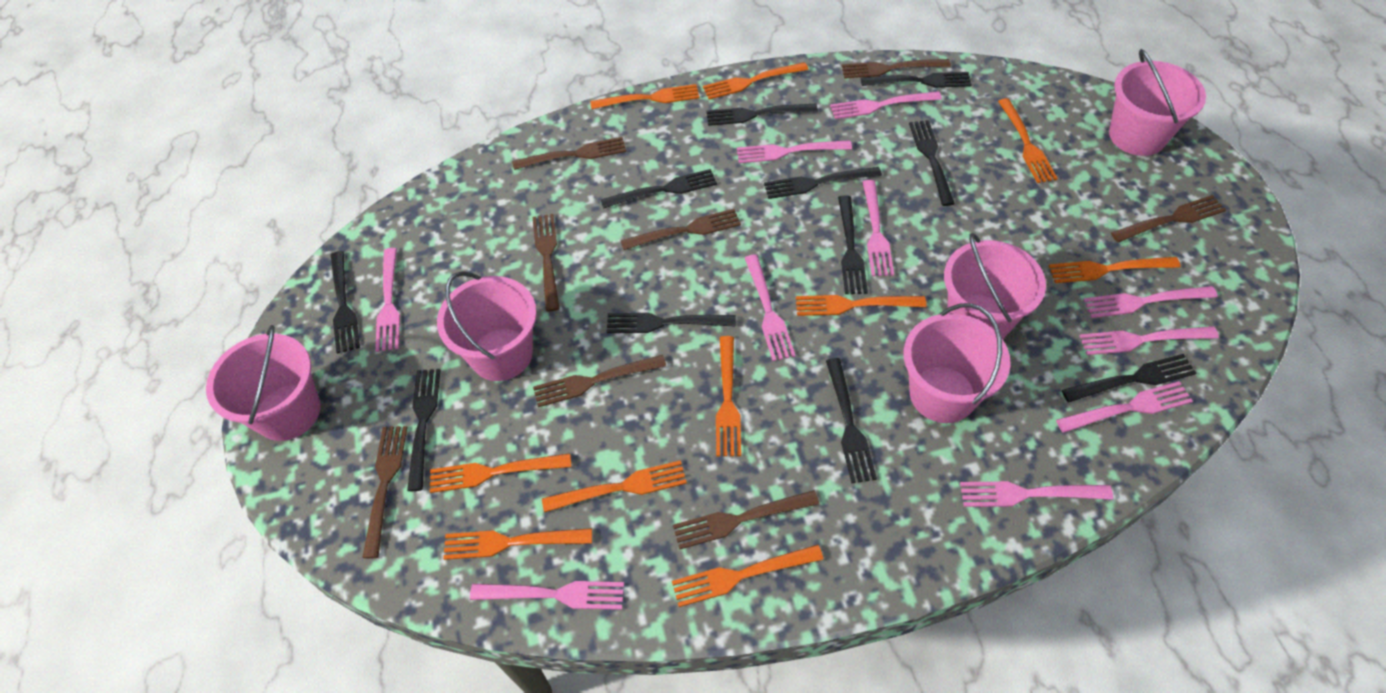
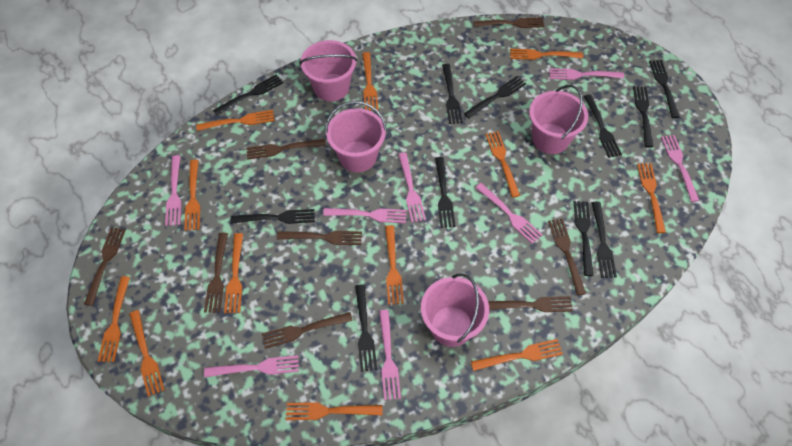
orange fork: [430,453,571,493] [443,528,592,560] [542,460,687,513] [590,84,699,109] [672,545,824,607] [703,62,808,99] [716,336,741,456] [796,295,926,316] [998,98,1058,183] [1049,257,1181,283] = 10 -> [98,276,130,362] [129,310,165,397] [184,160,200,231] [196,110,275,131] [224,233,243,313] [286,402,383,420] [362,52,379,111] [385,225,404,305] [471,339,563,371] [485,131,520,197] [510,49,583,60] [637,163,666,233] = 12
pink bucket: [206,325,321,441] [437,271,537,381] [904,303,1011,423] [944,233,1046,339] [1109,49,1206,156] = 5 -> [300,40,357,102] [325,101,387,172] [421,273,489,347] [529,85,588,154] = 4
pink fork: [375,248,400,352] [470,581,624,610] [737,140,852,163] [745,255,796,361] [830,91,942,119] [862,180,894,276] [960,481,1113,507] [1056,381,1193,433] [1080,326,1219,355] [1083,286,1218,318] = 10 -> [165,155,181,226] [204,355,299,378] [323,208,407,223] [379,310,401,400] [398,152,426,223] [475,183,542,244] [549,68,624,80] [661,135,700,202] = 8

